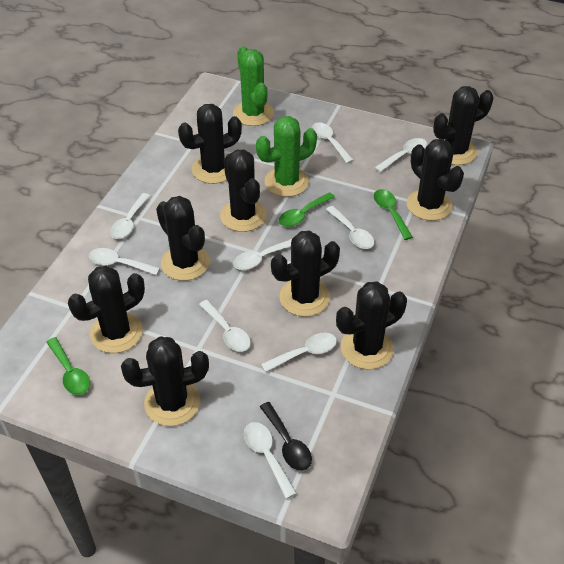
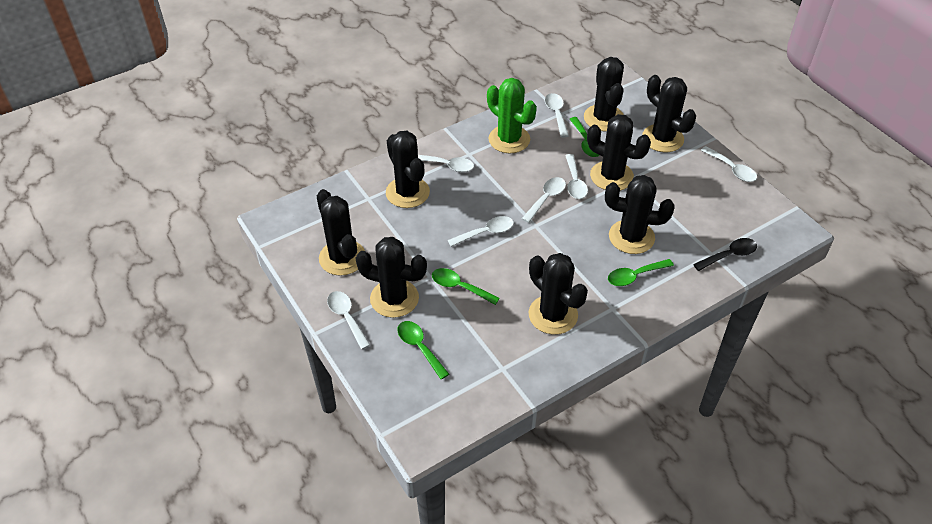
black cactus: [68,266,145,353] [121,336,209,426] [156,196,210,281] [178,104,242,184] [220,149,266,232] [271,230,340,317] [336,281,407,370] [407,139,464,221] [433,86,493,165] = 9 -> [317,189,365,276] [356,237,427,318] [386,131,430,208] [529,253,588,335] [584,57,624,131] [587,114,651,191] [605,175,675,254] [642,75,696,152] = 8
green cactus: [233,46,274,126] [256,116,317,197] = 2 -> [487,78,537,153] = 1
green spoon: [46,337,90,395] [279,192,335,227] [374,189,413,240] = 3 -> [397,321,449,380] [432,268,500,305] [570,117,600,157] [608,259,674,286] = 4
white spoon: [89,248,160,275] [110,193,150,239] [199,300,251,352] [233,239,292,270] [244,422,297,499] [261,333,337,372] [312,122,354,164] [326,206,374,249] [375,138,427,172] = 9 -> [327,291,370,350] [418,155,474,172] [448,216,514,247] [522,177,566,223] [545,93,569,138] [565,154,588,199] [701,146,757,182] = 7

